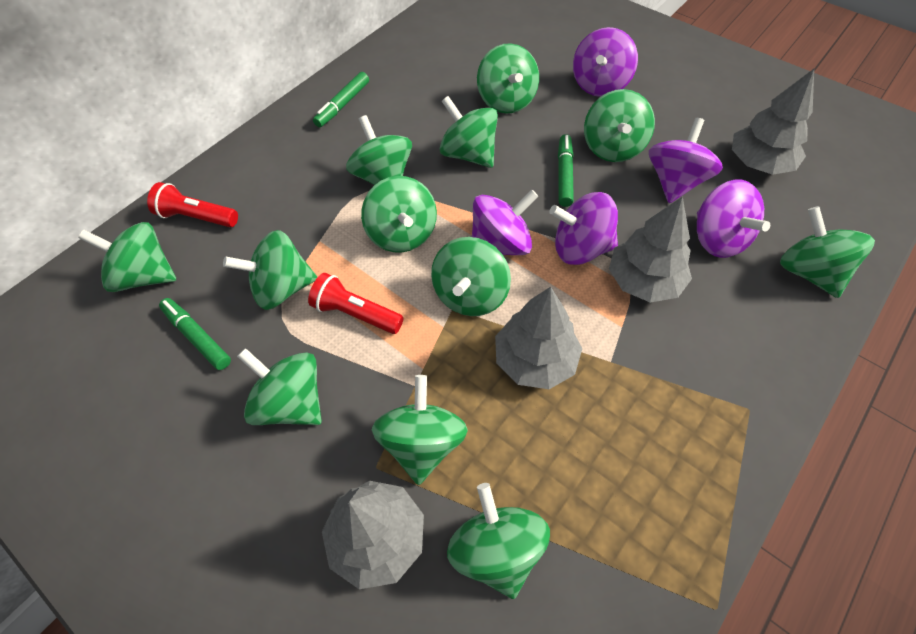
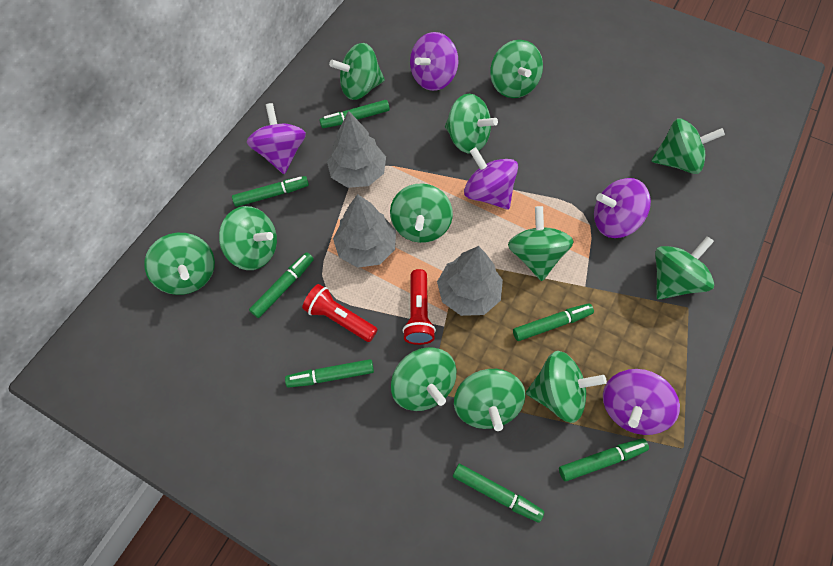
green marker: [159,298,231,370] [313,72,369,127] [558,134,574,207] = 3 -> [232,176,309,207] [249,252,314,318] [285,359,374,388] [319,100,390,128] [453,464,544,523] [513,303,594,341] [559,439,649,481] = 7
grey tree: [322,481,424,589] [495,287,582,389] [609,196,692,303] [732,69,814,175] = 4 -> [327,111,386,188] [333,194,396,268] [437,246,503,316] = 3

